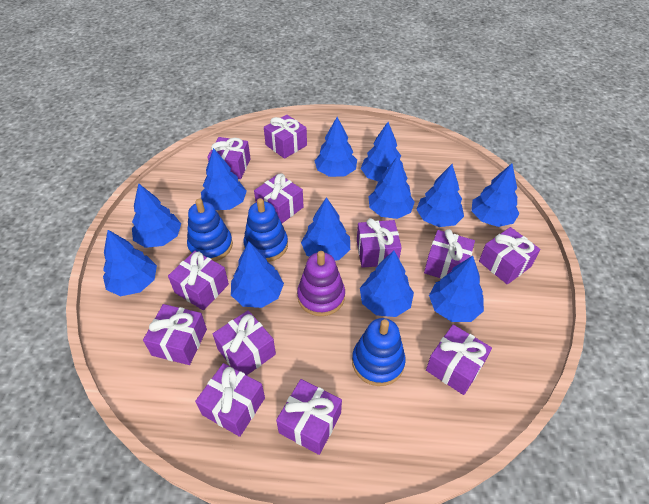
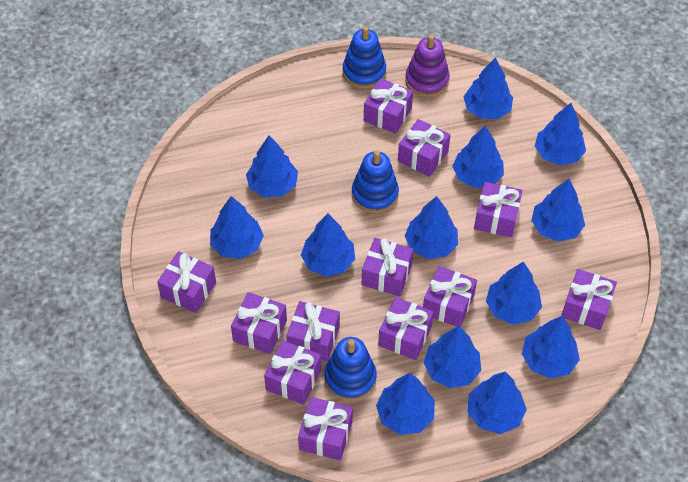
blue tree: [103,230,157,296] [132,183,181,248] [201,148,247,210] [231,242,284,308] [301,197,350,261] [315,117,357,177] [360,251,414,317] [361,122,404,182] [368,156,415,219] [416,164,464,227] [429,256,484,322] [471,164,519,227] = 12 -> [210,196,264,259] [246,135,298,197] [301,214,355,276] [376,373,435,435] [405,196,458,259] [423,326,481,388] [452,125,504,188] [463,57,513,119] [467,371,527,434] [486,262,542,325] [522,316,580,379] [531,179,585,242] [535,103,586,165] = 13

